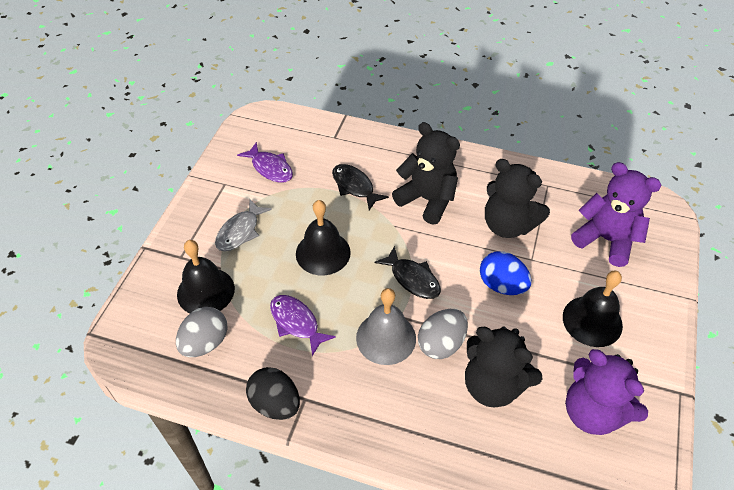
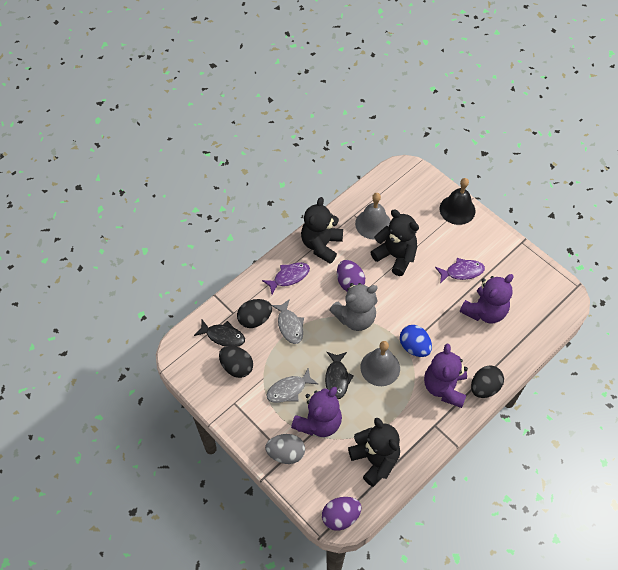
black bell: [177,240,235,314] [296,200,351,276] [563,270,623,347] = 3 -> [439,178,476,225] = 1
black egg: [246,367,300,420] = 1 -> [219,346,253,378] [237,299,272,328] [471,365,504,398] = 3
grey bell: [356,288,416,365] = 1 -> [355,193,391,239] [360,341,400,386] = 2
grey egg: [176,307,228,357] [418,309,468,359] = 2 -> [265,434,305,464] = 1
grey fish: [215,199,272,251] = 1 -> [266,367,318,403] [272,299,304,344] = 2
grey teddy bear: none = 0 -> [330,283,378,331] = 1
purple egg: none = 0 -> [322,497,362,531] [337,260,365,292] = 2
purple teddy bear: [565,349,648,435] [571,162,662,267] = 2 -> [291,387,342,437] [424,344,468,408] [460,274,513,323] = 3

